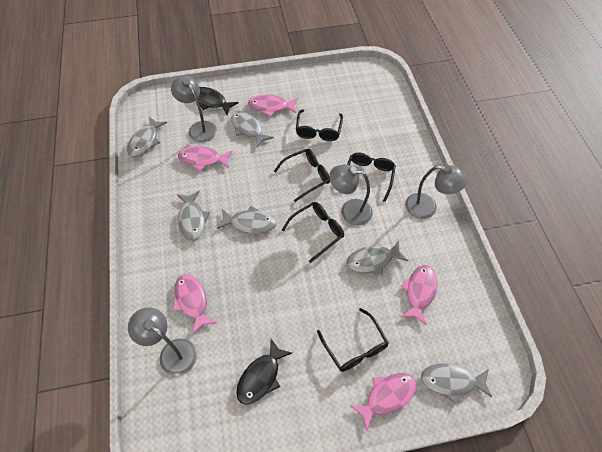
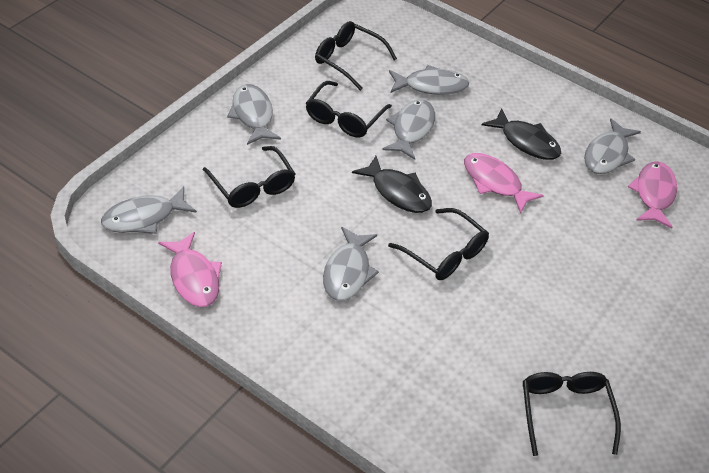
grey lamp: [128,307,197,376] [171,76,217,142] [329,164,373,225] [405,165,468,219] = 4 -> none = 0
pink fish: [173,274,217,335] [178,146,233,171] [248,95,298,117] [350,373,416,430] [401,265,438,325] = 5 -> [158,232,222,307] [464,153,544,214] [628,162,677,228] = 3

